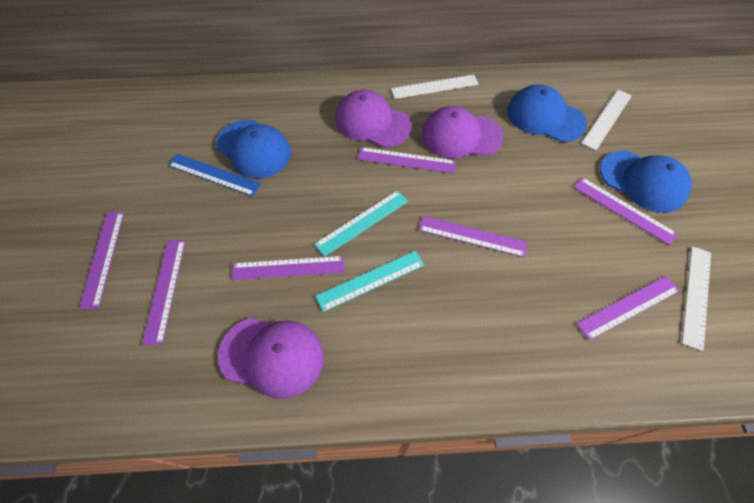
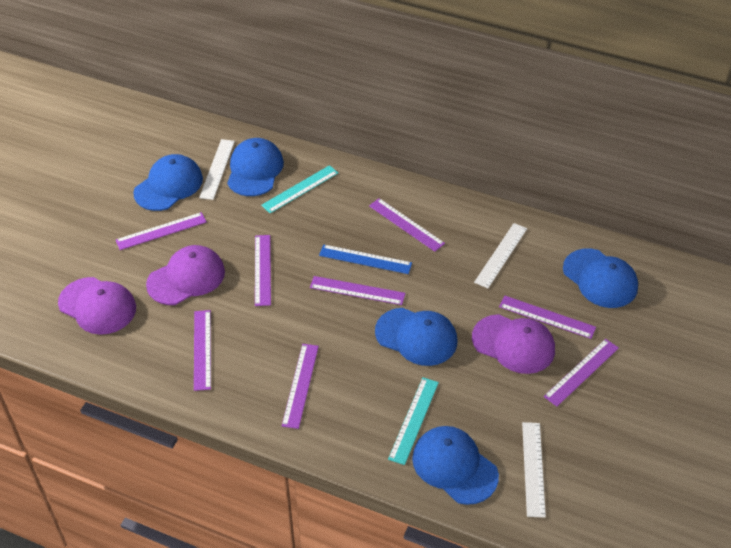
blue cap: [216,120,291,179] [507,84,587,142] [600,150,692,213] = 3 -> [133,154,203,211] [227,138,284,196] [375,308,457,366] [412,426,499,505] [563,249,638,308] = 5
purple ruler: [79,212,125,309] [142,240,186,345] [231,256,344,280] [358,147,456,174] [419,216,527,257] [574,177,677,245] [576,276,680,340] = 7 -> [116,212,207,250] [194,310,211,391] [255,235,271,306] [282,344,319,429] [310,276,406,305] [369,198,445,252] [499,295,596,339] [544,339,619,407] = 8

